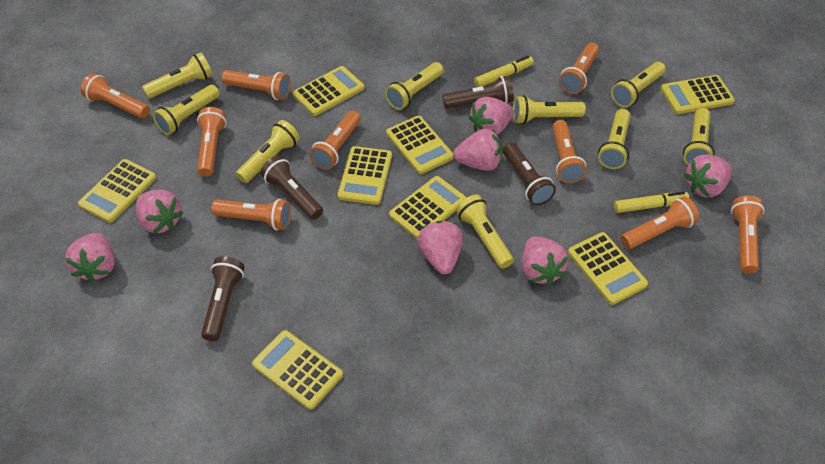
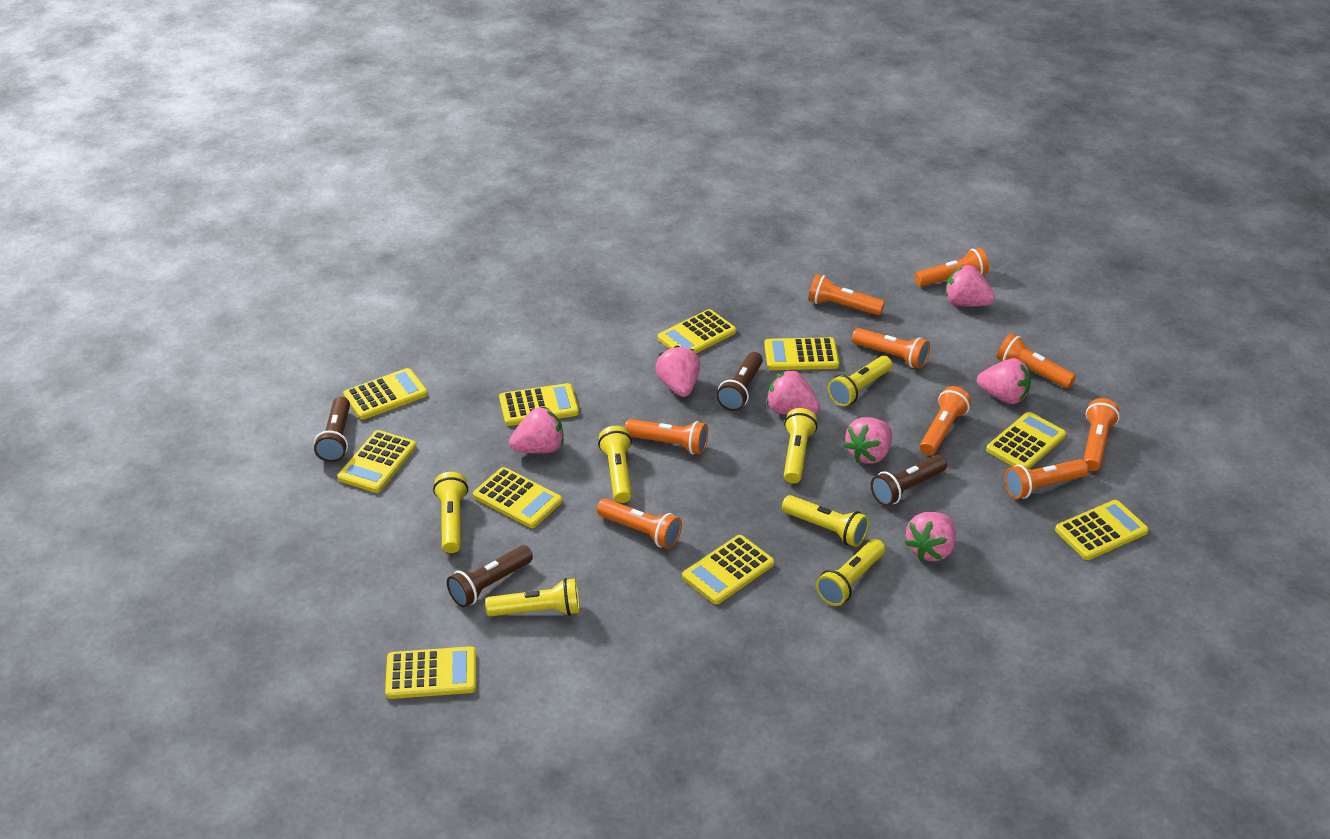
yellow calculator: [78,159,156,223] [252,330,343,410] [293,66,364,116] [338,146,392,205] [386,116,454,174] [389,176,467,239] [568,232,648,305] [661,75,735,114] = 8 -> [337,430,417,493] [343,368,428,420] [385,646,476,699] [473,467,562,528] [499,383,579,426] [658,309,736,353] [682,535,774,604] [764,337,839,370] [986,412,1066,469] [1055,500,1149,560] = 10
yellow flashlight: [142,53,213,99] [153,85,220,135] [236,120,300,183] [385,62,444,110] [456,194,514,269] [513,95,586,124] [598,109,631,169] [611,62,666,108] [683,108,715,165] = 9 -> [433,472,468,553] [485,578,580,617] [598,426,632,503] [782,495,869,547] [784,408,817,484] [816,539,885,606] [828,356,892,406] = 7
yellow marker: [474,56,534,87] [614,191,689,213] = 2 -> none = 0

